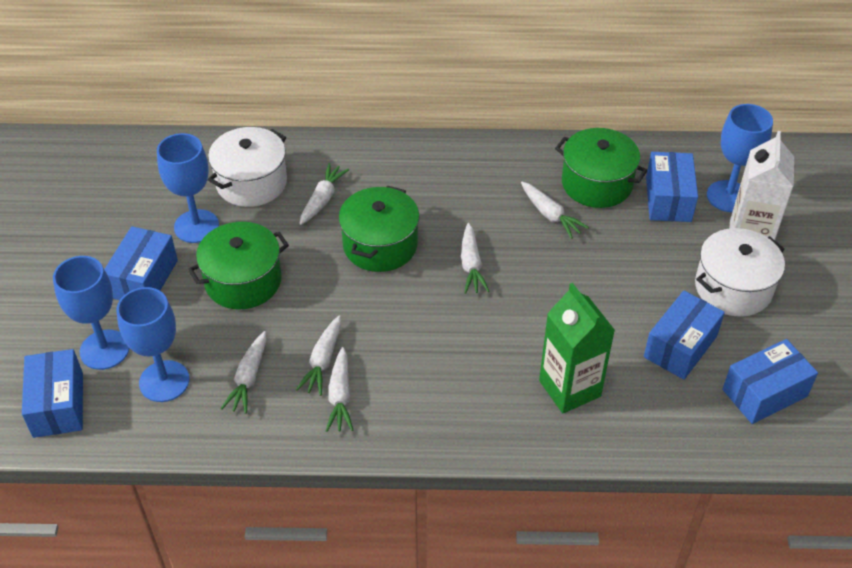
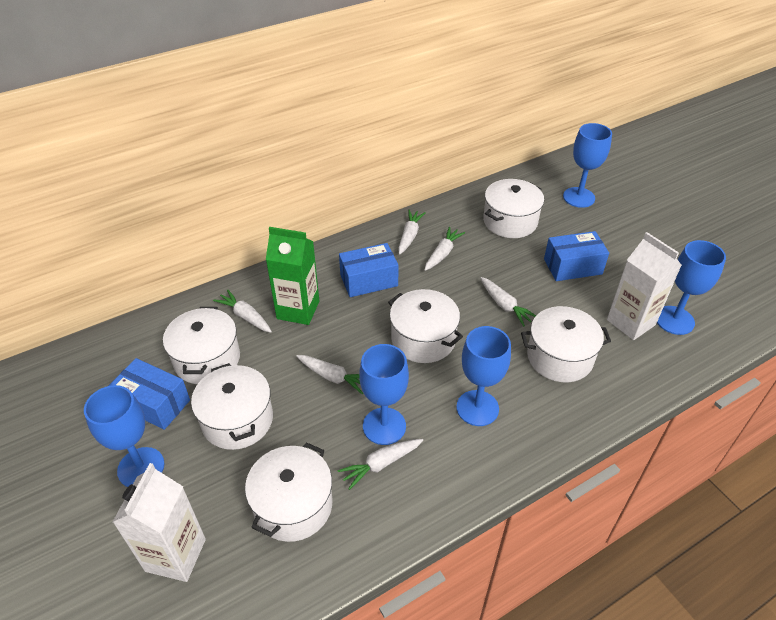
blue box: [22,349,83,438] [104,226,178,300] [644,290,725,380] [646,152,698,222] [722,339,818,424] = 5 -> [109,358,190,430] [339,243,399,297] [544,231,609,281] = 3
blue goblet: [53,256,129,370] [117,287,190,402] [157,133,219,243] [707,104,773,212] = 4 -> [84,385,165,487] [359,344,409,445] [456,326,511,426] [563,123,612,208] [657,240,726,335] = 5
green pot: [188,222,289,309] [339,186,420,272] [555,128,648,208] = 3 -> none = 0
white carton: [729,131,794,240] = 1 -> [113,463,206,582] [607,232,682,340] = 2
white pot: [208,127,287,207] [695,228,785,317] = 2 -> [163,307,240,384] [191,363,273,450] [245,442,332,542] [388,289,463,363] [483,179,544,238] [521,306,611,382] = 6

